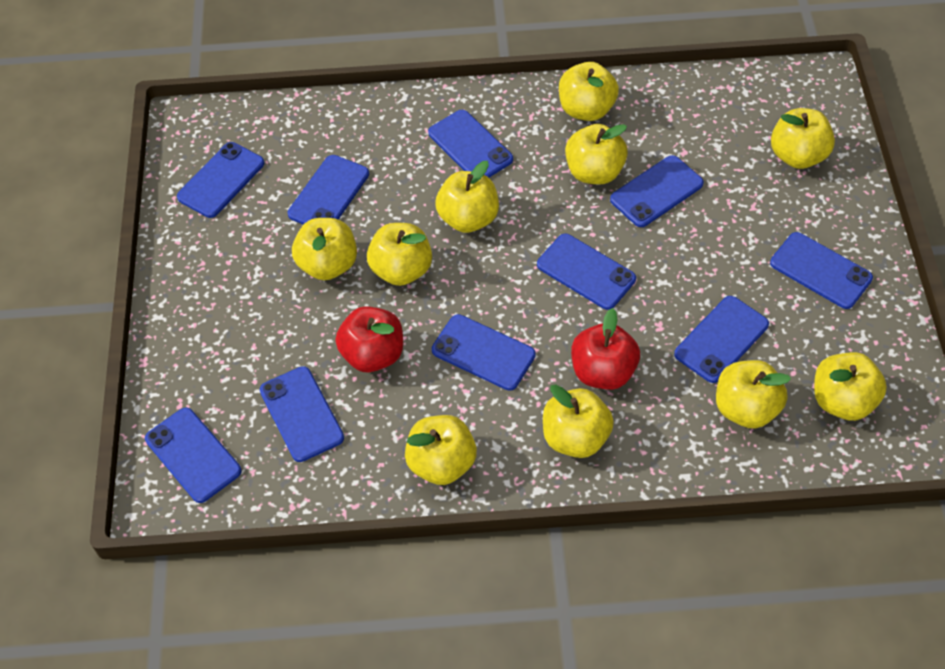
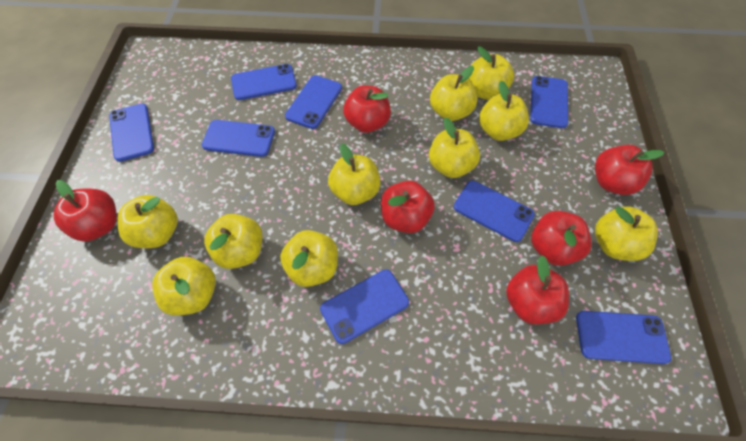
blue phone: [145,407,242,503] [177,142,265,218] [260,366,344,462] [288,155,369,225] [428,110,513,178] [432,314,536,391] [537,234,636,310] [610,155,704,227] [674,296,769,383] [770,232,873,309] = 10 -> [109,104,154,162] [202,120,275,157] [231,64,297,100] [285,75,342,129] [320,269,409,344] [454,181,535,242] [530,76,568,128] [576,311,671,364] = 8
red apple: [335,306,403,372] [571,308,640,390] = 2 -> [53,180,117,241] [343,85,391,133] [381,180,435,233] [506,255,569,324] [531,211,592,266] [595,145,664,195] = 6

